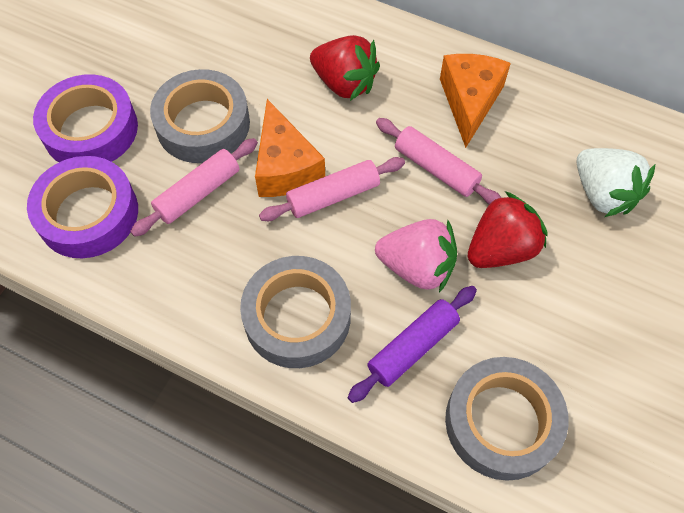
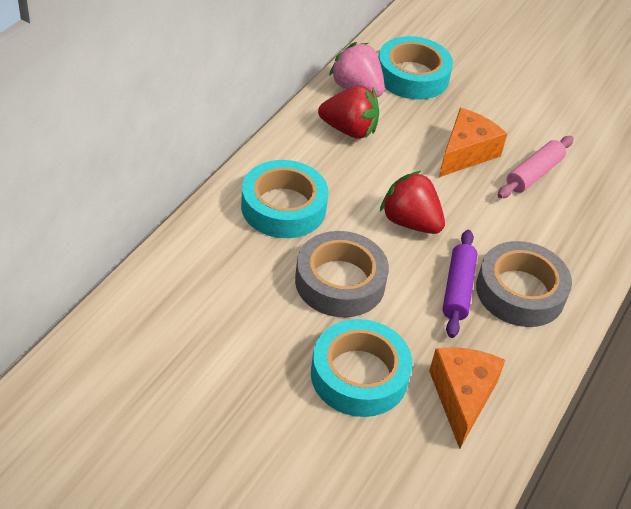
grey tape: [150,69,250,163] [240,256,351,368] [445,357,569,481] = 3 -> [295,231,389,317] [476,241,572,327] = 2
pink rolling pin: [130,138,258,237] [259,157,405,221] [376,118,501,205] = 3 -> [498,136,574,198] = 1
purple tape: [27,156,138,258] [33,74,138,162] = 2 -> none = 0
turquoise tape: none = 0 -> [241,160,328,238] [311,319,412,417] [379,36,453,100] = 3
white strawberry: [577,148,655,217] = 1 -> none = 0

